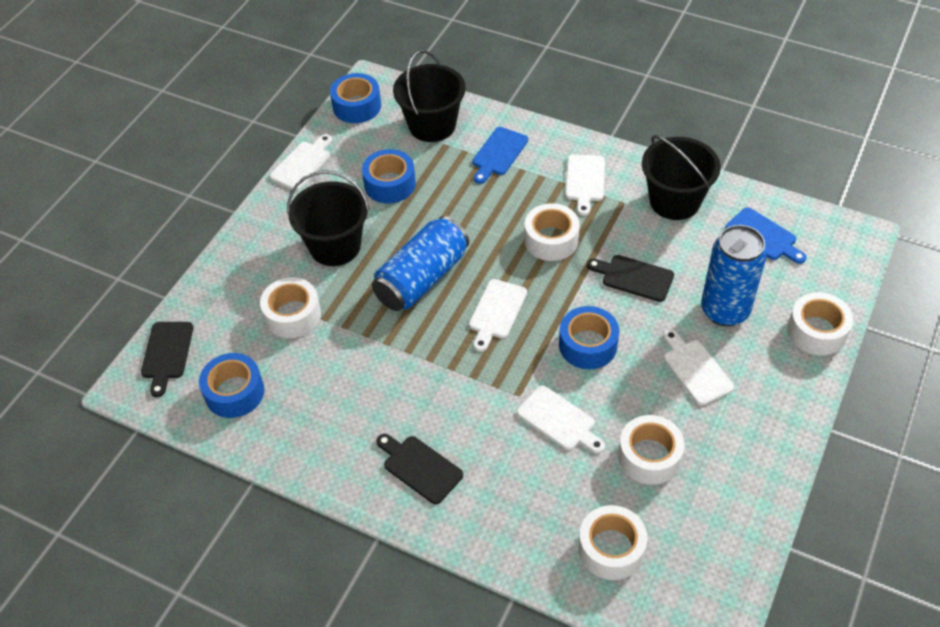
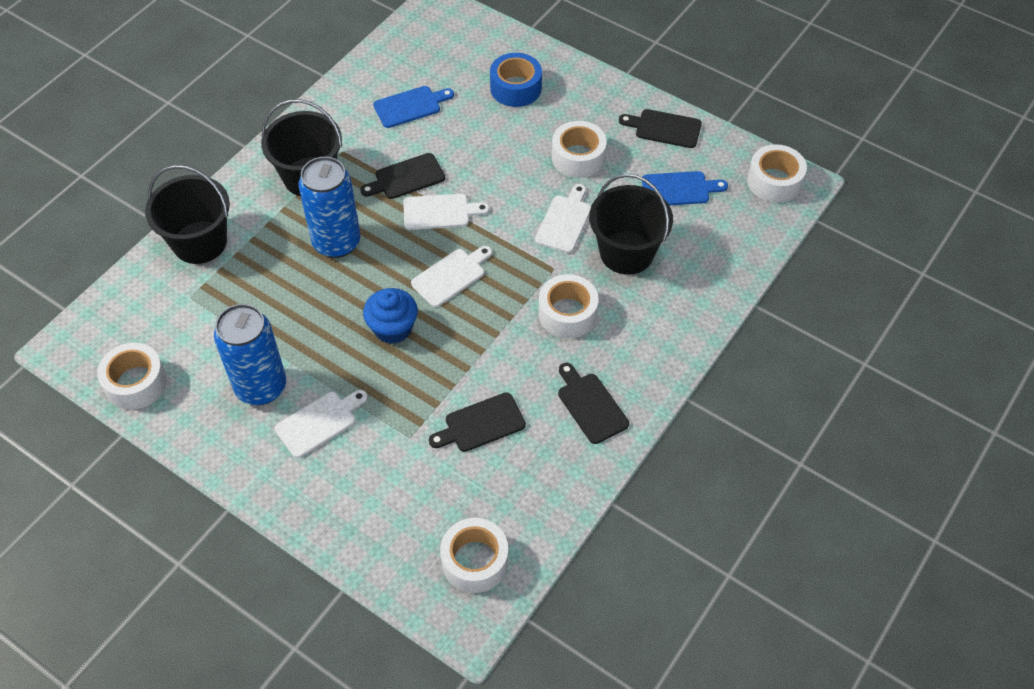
black cutting board: [141,322,193,397] [376,434,463,504] [587,255,674,302] = 3 -> [360,153,445,199] [429,392,526,452] [558,363,629,444] [619,109,702,148] = 4
blue cupcake: none = 0 -> [363,288,418,344] = 1
blue tape: [199,353,264,418] [330,73,381,123] [362,149,416,204] [559,306,619,369] = 4 -> [490,53,542,107] = 1
white cutting board: [270,134,332,191] [469,279,527,352] [517,386,605,453] [565,154,605,216] [663,329,734,406] = 5 -> [275,390,368,458] [403,194,490,230] [411,246,492,307] [535,184,591,253] = 4

